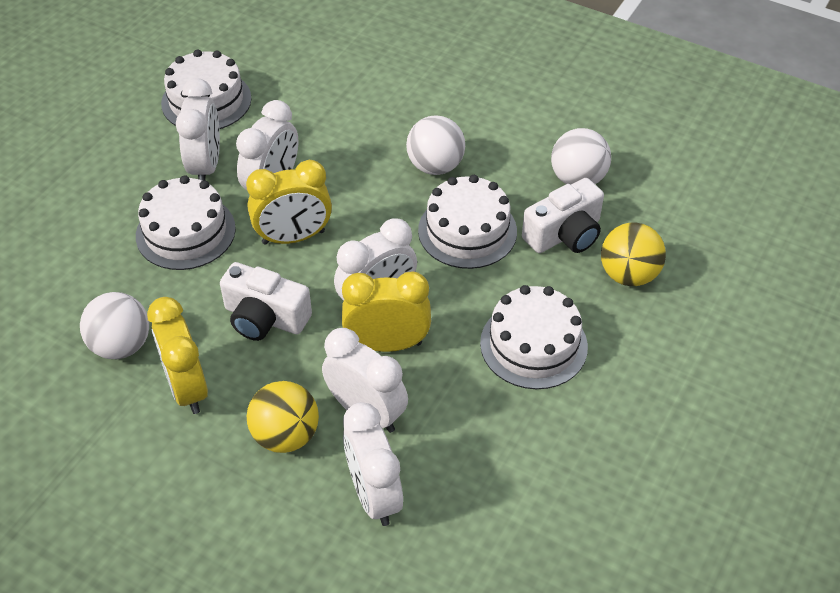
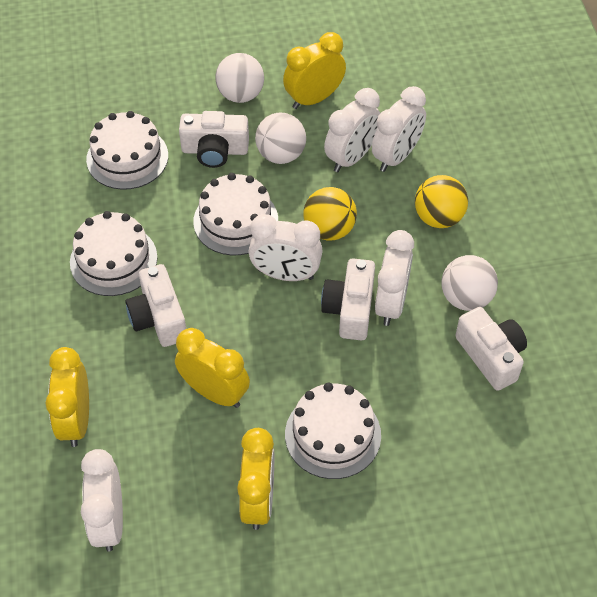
white camera: [220,262,312,341] [522,178,604,253] = 2 -> [125,264,186,347] [179,111,249,168] [321,258,375,341] [455,307,527,391] = 4
yellow clock: [147,297,208,414] [246,160,332,245] [342,272,431,352] = 3 -> [46,347,89,447] [175,328,250,408] [237,428,274,530] [283,32,346,109] = 4

